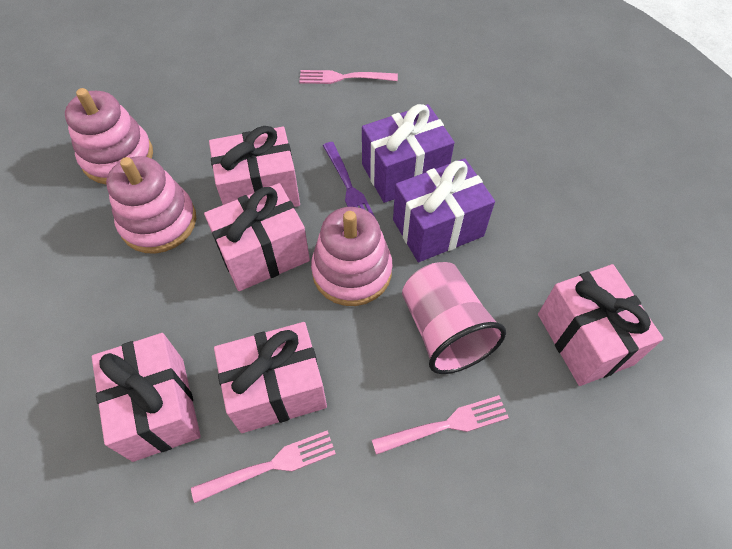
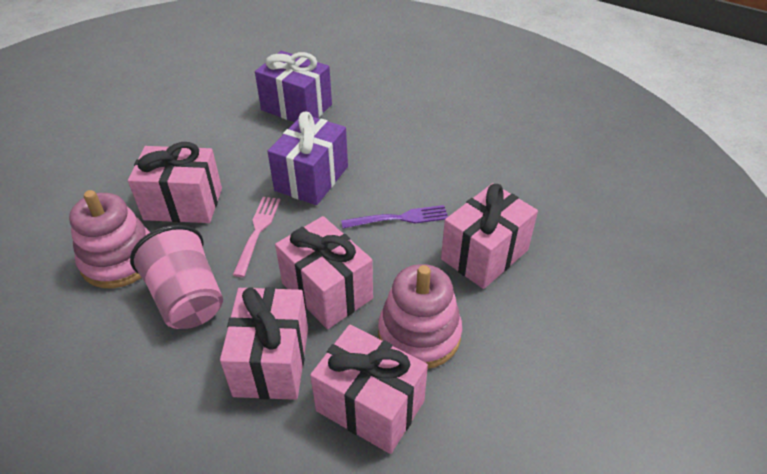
pink fork: [191,430,336,503] [299,70,398,84] [372,395,509,455] = 3 -> [233,197,280,277] = 1
pink stacking toy: [65,88,153,184] [106,156,196,254] [311,207,392,306] = 3 -> [69,190,150,288] [378,264,462,369] = 2

